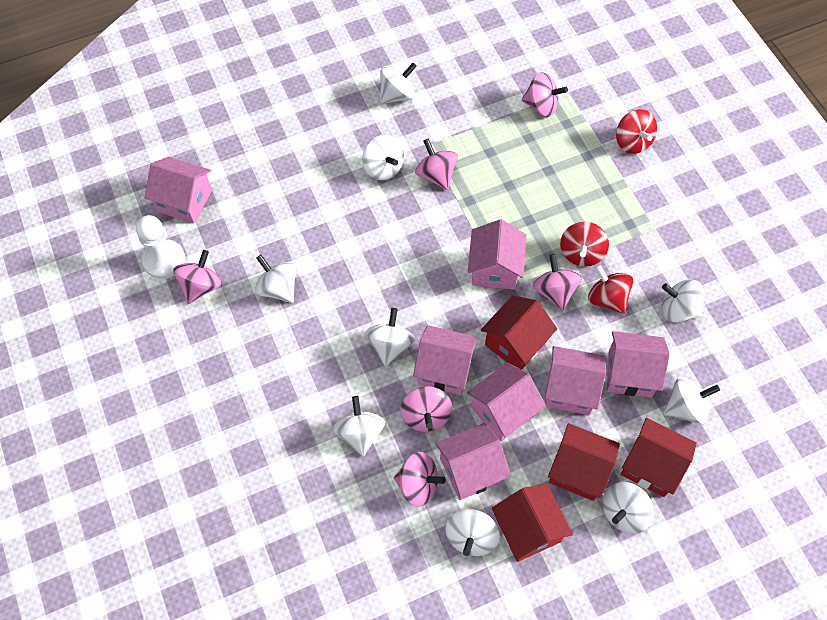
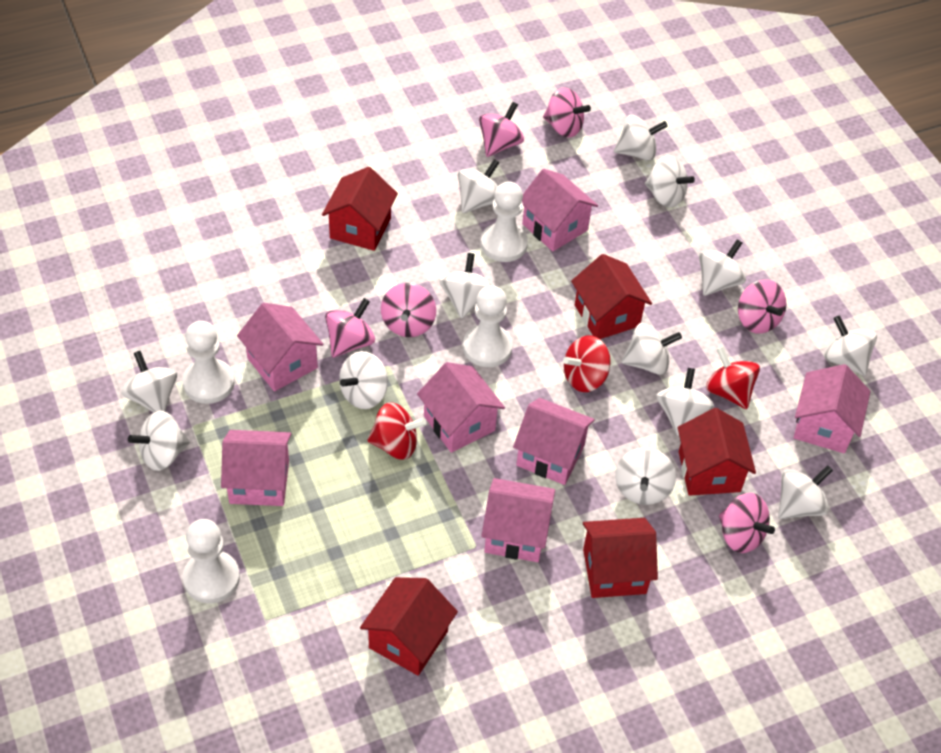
red house: [481,295,557,370] [492,484,573,562] [548,423,620,501] [621,418,697,497] = 4 -> [322,167,398,251] [360,577,458,676] [571,254,652,339] [583,518,658,598] [678,408,756,496] = 5
white pawn: [136,215,186,279] = 1 -> [183,321,235,404] [183,519,240,603] [463,286,513,367] [481,181,528,262] = 4
white spinning top: [255,255,296,303] [333,396,385,456] [362,135,404,180] [365,308,415,366] [380,63,417,104] [445,509,500,556] [602,482,654,533] [662,279,704,323] [663,377,720,424] = 9 -> [121,351,177,412] [128,410,190,471] [339,351,388,409] [439,253,493,319] [458,159,500,213] [614,115,668,161] [615,448,676,505] [622,323,682,375] [645,156,695,208] [656,368,714,436] [699,239,746,296] [778,465,833,519] [824,315,877,376] = 13

